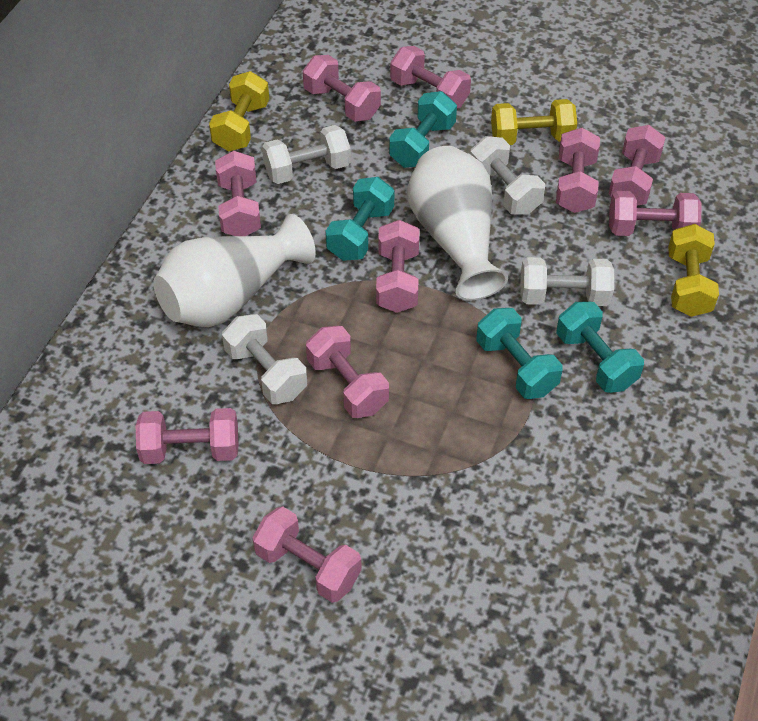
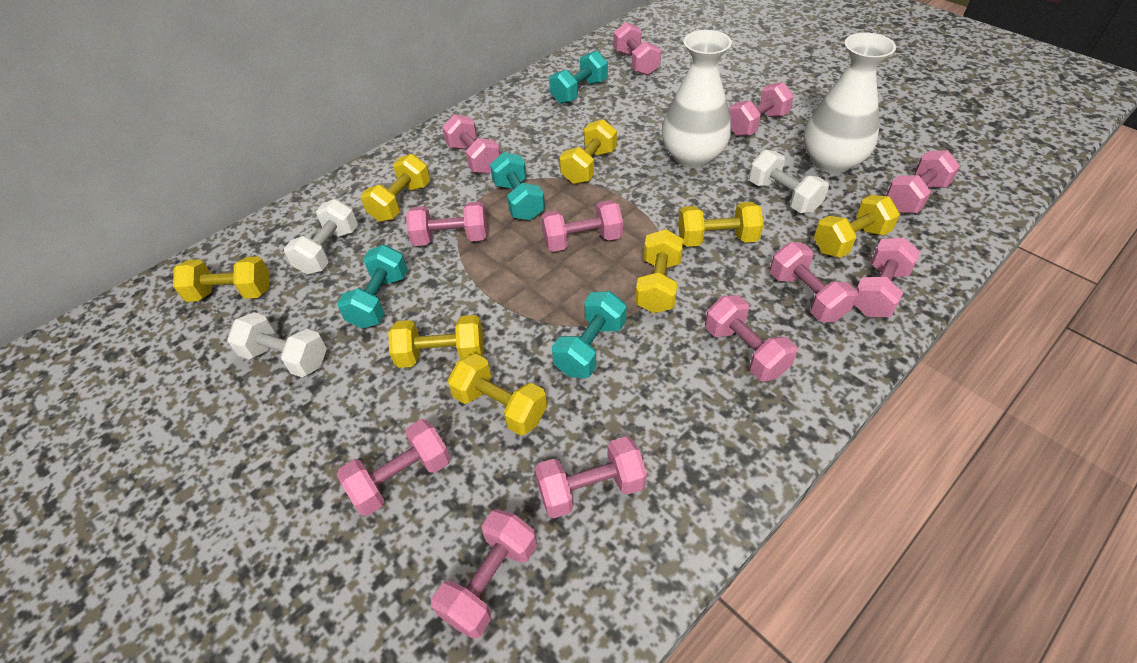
pink dumbbell: [136,408,239,464] [215,151,261,236] [252,507,362,602] [303,55,381,122] [306,326,389,418] [376,220,419,313] [390,46,471,109] [556,128,600,213] [608,125,666,206] [609,191,701,236] = 10 -> [337,419,451,516] [406,202,487,246] [431,509,537,639] [442,114,500,174] [535,436,647,518] [541,200,623,252] [613,22,661,76] [705,295,797,381] [729,82,794,136] [770,242,858,322] [854,237,921,317] [886,150,960,213] = 12
white dumbbell: [222,314,307,404] [262,125,351,184] [470,136,545,215] [520,257,614,306] = 4 -> [227,312,327,377] [284,199,358,275] [749,150,829,213] = 3
yellow dumbbell: [209,71,269,151] [491,99,577,145] [668,224,719,317] = 3 -> [173,256,269,302] [361,154,430,222] [388,315,484,368] [448,353,547,436] [560,119,617,184] [635,229,684,313] [678,202,764,247] [814,195,900,258] = 8

